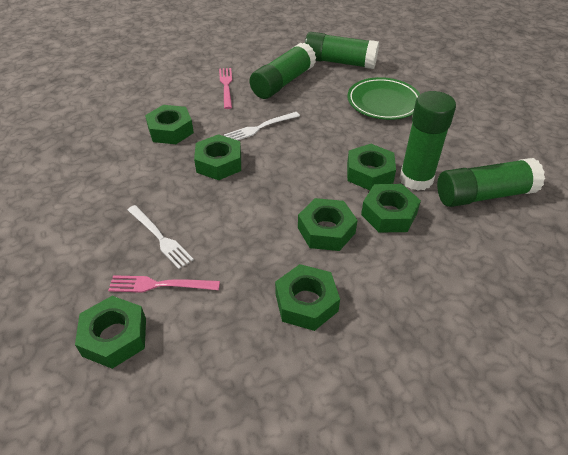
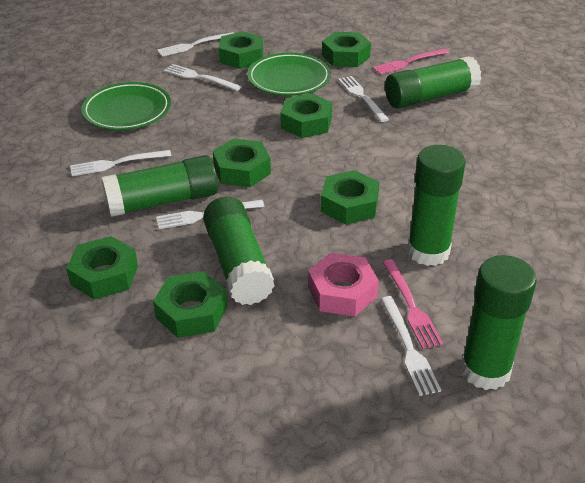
green glue stick: [249,42,316,99] [305,32,379,69] [400,91,456,191] [437,158,545,207] = 4 -> [101,155,218,217] [203,197,275,305] [385,56,482,109] [407,145,465,266] [460,255,537,390] = 5
green plate: [347,77,420,120] = 1 -> [81,82,171,130] [247,53,331,96] = 2
pink nut: none = 0 -> [308,253,379,316] = 1
white fork: [128,205,194,269] [224,112,300,140] = 2 -> [70,150,171,176] [156,200,265,229] [157,32,234,57] [164,64,242,91] [338,76,389,122] [380,296,441,396] = 6

